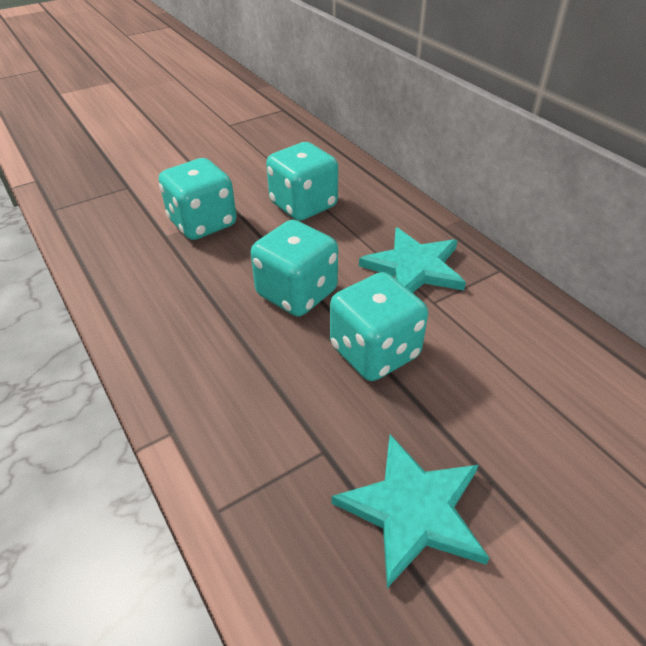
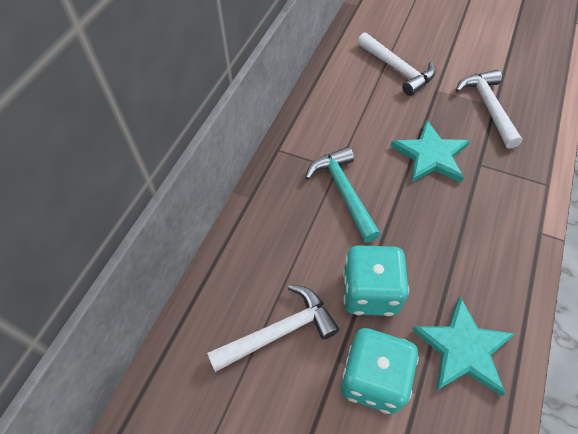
turquoise dice: [159,158,237,240] [251,220,338,316] [266,142,338,221] [330,272,428,381] = 4 -> [341,328,419,414] [343,245,409,316] = 2
turquoise hammer: none = 0 -> [305,147,380,242] = 1
white hammer: none = 0 -> [207,284,339,372] [357,32,435,96] [456,70,522,149] = 3

